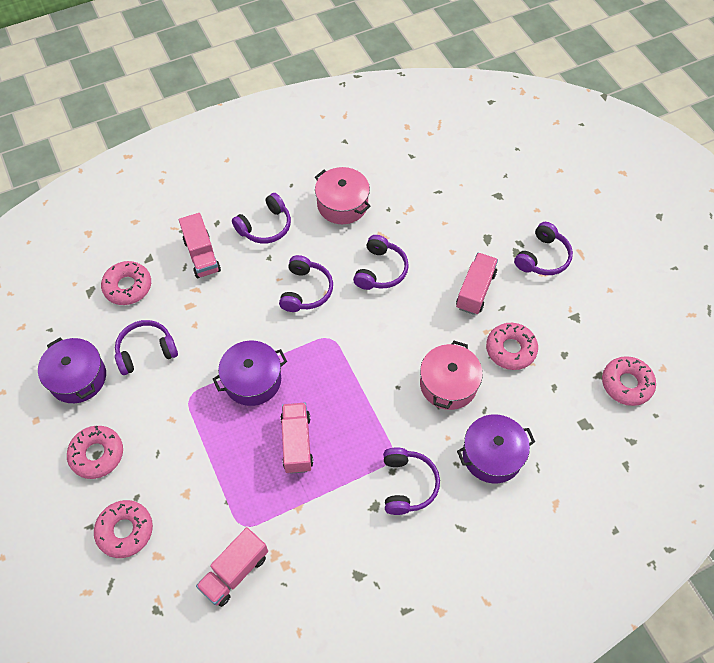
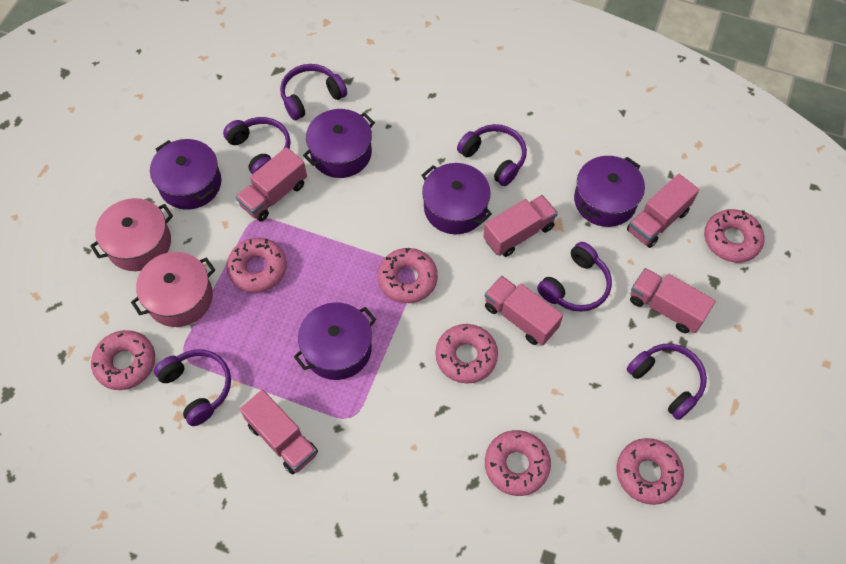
pink donut: [67,426,123,479] [94,500,153,558] [101,261,151,305] [486,323,538,370] [602,356,656,406] = 5 -> [91,330,155,390] [226,238,287,293] [378,248,438,303] [436,324,498,384] [485,430,551,496] [617,438,684,505] [704,209,765,263] = 7
pink truck: [179,213,221,278] [196,527,268,607] [280,402,313,474] [456,253,498,315] = 4 -> [236,147,307,221] [240,389,318,475] [483,195,558,257] [485,276,563,346] [627,174,699,248] [630,268,716,333] = 6
purple pot: [38,338,106,403] [213,340,287,406] [457,414,535,483] = 3 -> [150,139,221,210] [294,302,376,380] [303,109,375,178] [422,163,492,234] [574,156,645,227] = 5

